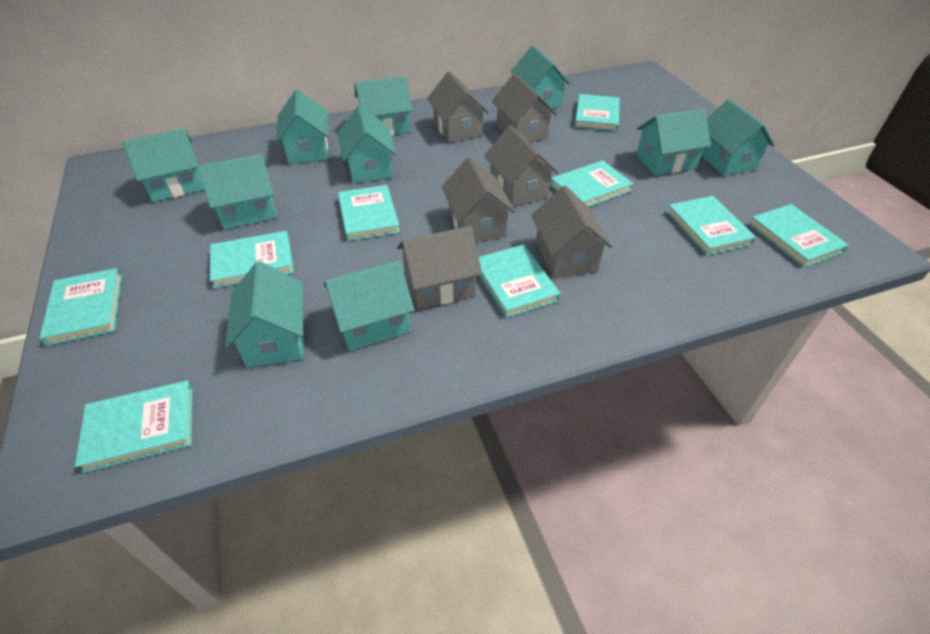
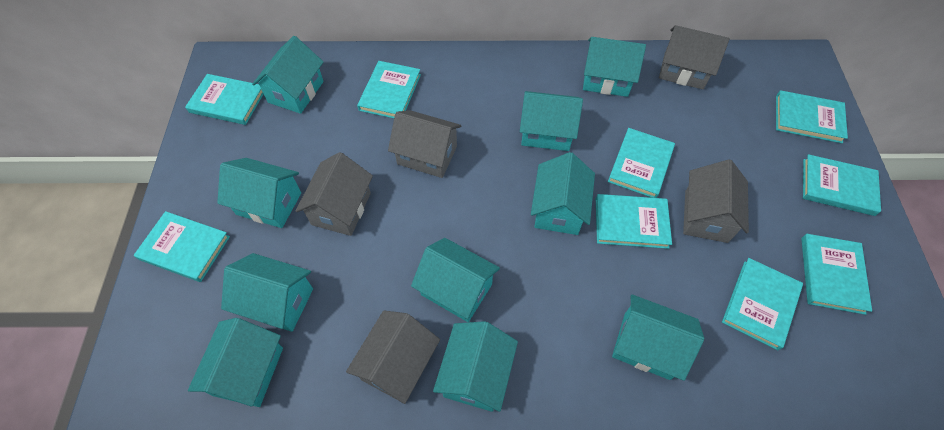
grey house: [397,226,482,309] [427,71,489,143] [442,157,515,242] [484,125,559,207] [492,74,557,142] [532,186,613,278] = 6 -> [296,152,373,236] [346,311,440,404] [388,110,461,178] [659,25,729,89] [683,159,749,243] = 5

